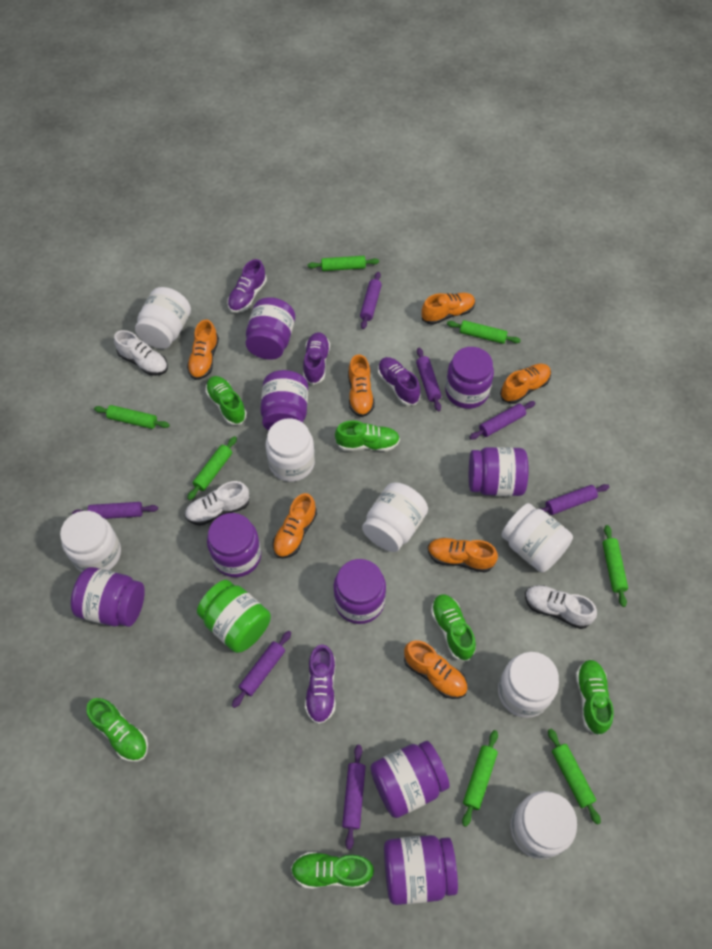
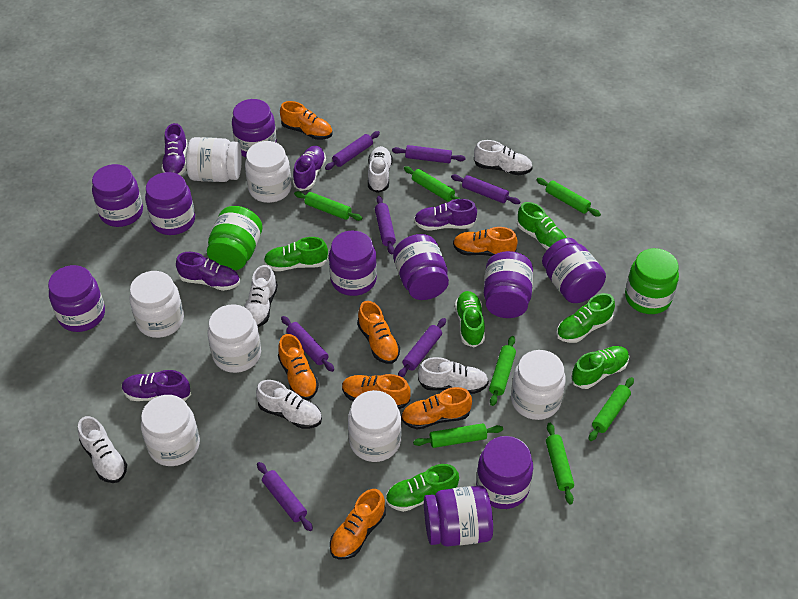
green jar: [197,580,271,653] = 1 -> [207,206,262,270] [625,248,679,314] = 2
purple jar: [71,567,145,627] [207,513,261,577] [245,297,295,360] [260,370,308,431] [333,559,386,624] [370,741,450,818] [384,835,458,905] [445,347,494,409] [469,447,529,496] = 9 -> [48,265,105,332] [92,164,143,227] [145,172,195,235] [232,99,277,157] [329,230,377,296] [393,234,449,300] [424,486,493,547] [476,436,533,509] [484,251,533,318] [542,238,606,303] = 10
purple shoe: [227,259,267,313] [303,332,330,385] [305,644,336,724] [378,357,421,406] = 4 -> [122,370,191,401] [162,123,187,175] [176,252,240,291] [293,146,326,191] [414,199,477,230] = 5
white shoe: [114,330,168,376] [185,481,250,526] [525,585,597,629] = 3 -> [78,416,127,483] [244,265,278,327] [256,380,322,429] [368,146,392,193] [418,357,489,394] [474,140,533,175] = 6

